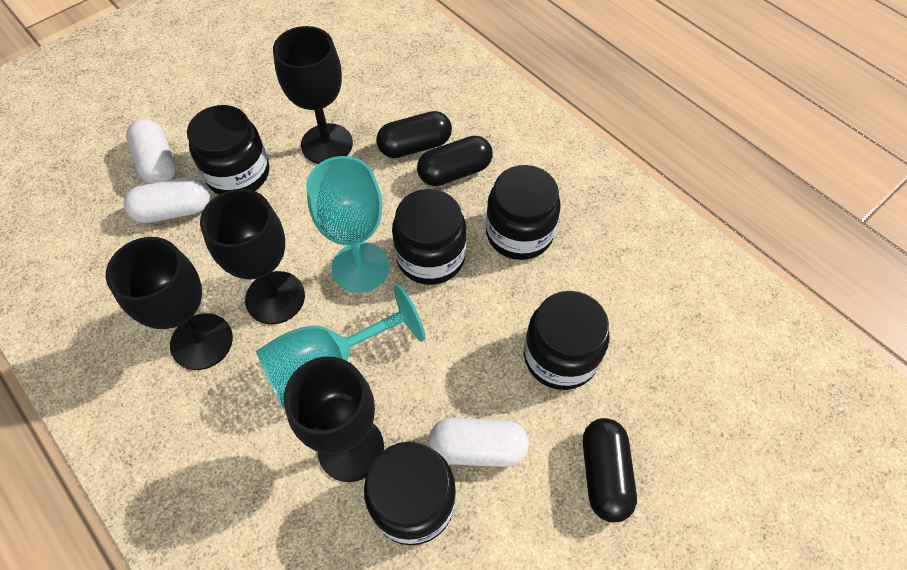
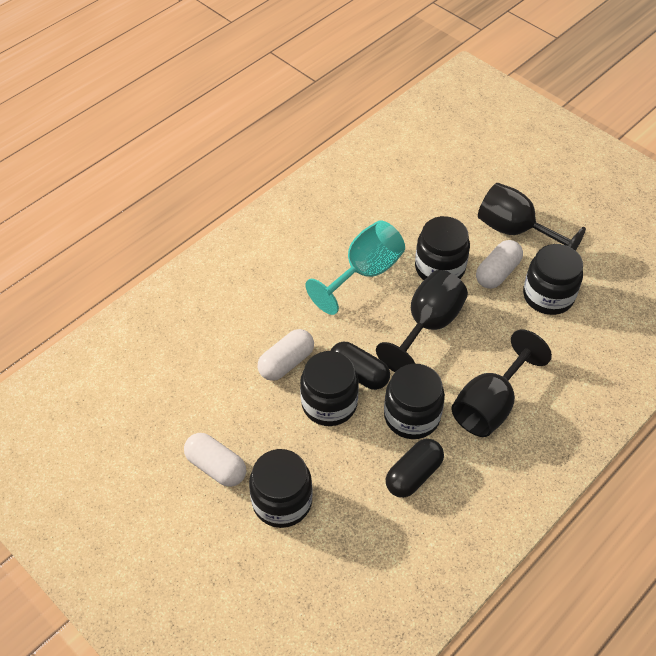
black capsule: [376,111,452,158] [417,136,493,186] [583,418,637,522] = 3 -> [331,342,390,390] [386,439,444,498] = 2
black goblet: [105,237,233,370] [200,189,305,324] [273,26,353,164] [284,356,384,482] = 4 -> [376,270,468,372] [451,330,552,437] [478,183,586,251] = 3
turquoise goblet: [256,284,425,410] [306,156,389,293] = 2 -> [305,221,405,315] = 1

